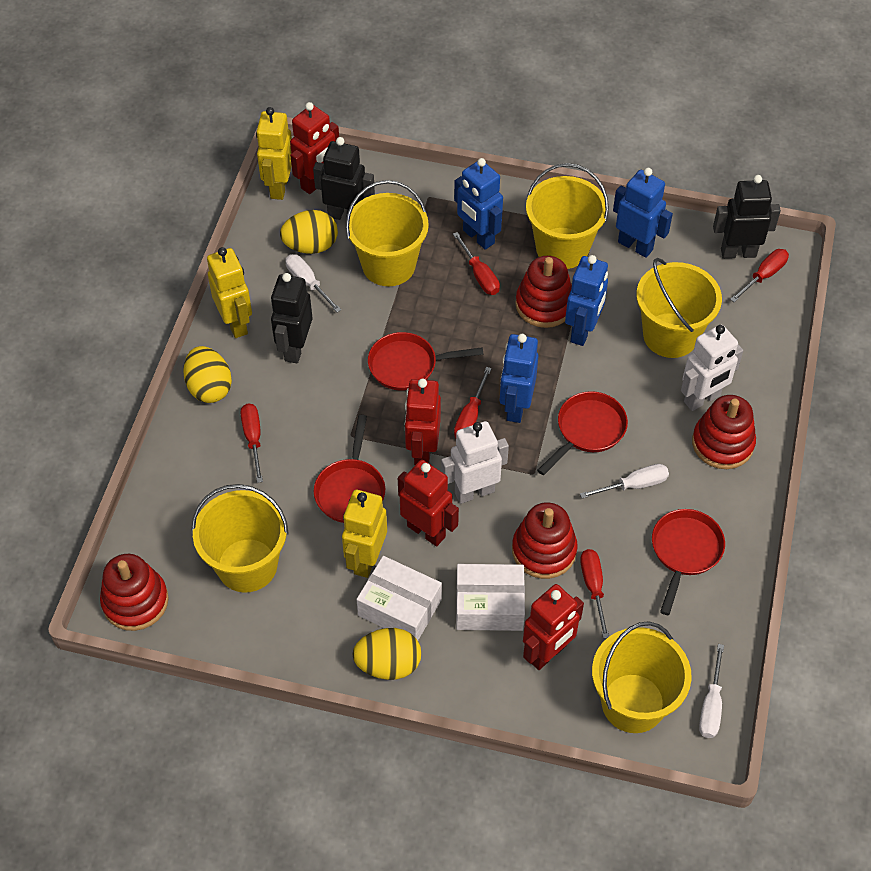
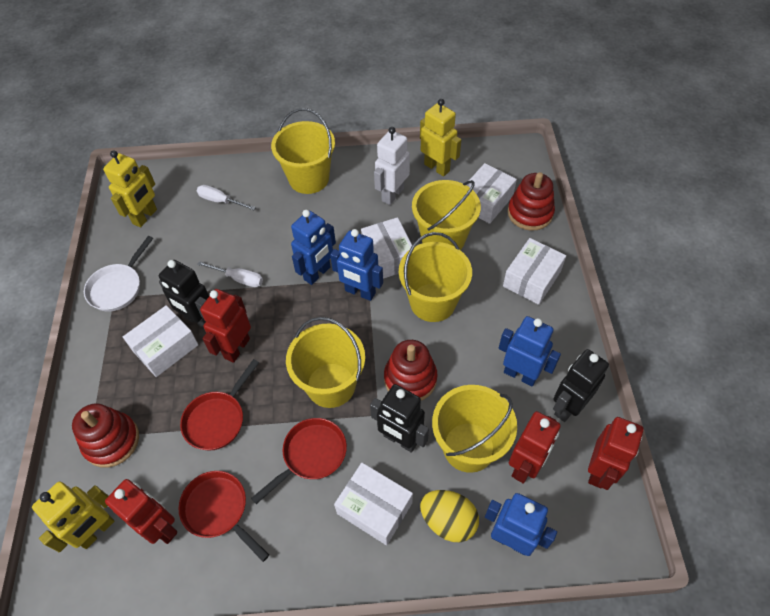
red pan: [314,415,385,523] [368,332,484,390] [537,391,628,475] [652,509,725,615] = 4 -> [179,471,269,562] [180,359,259,451] [251,418,347,504] = 3
red screwdriver: [241,403,263,483] [453,232,500,295] [454,367,492,438] [580,549,609,639] [730,249,789,302] = 5 -> none = 0
red stacking toy: [100,554,169,631] [512,502,578,579] [515,256,572,328] [692,395,756,469] = 4 -> [72,403,139,468] [384,340,437,400] [508,172,555,231] = 3
white box: [356,556,442,640] [456,564,525,631] = 2 -> [123,305,198,377] [334,463,413,545] [361,217,412,279] [467,163,517,224] [503,238,566,305] = 5
white pan: none = 0 -> [84,236,153,312] = 1
white robot: [441,421,509,504] [681,325,743,411] = 2 -> [374,127,410,205] = 1
white screwdriver: [286,254,341,313] [580,464,669,499] [699,644,724,738] = 3 -> [197,185,256,210] [197,261,263,287] = 2
yellow egg: [183,346,232,403] [280,210,338,254] [352,628,421,680] = 3 -> [420,490,479,542] = 1

